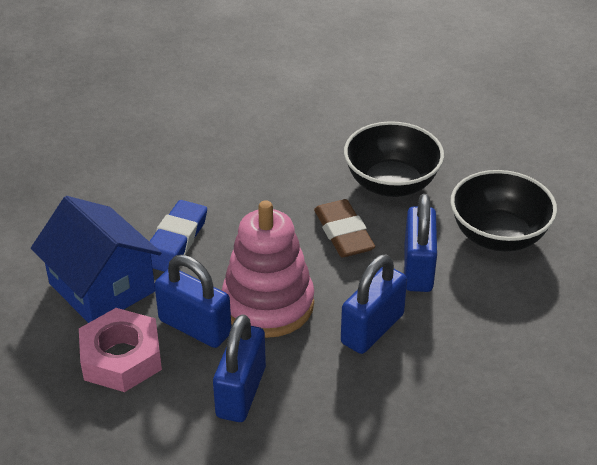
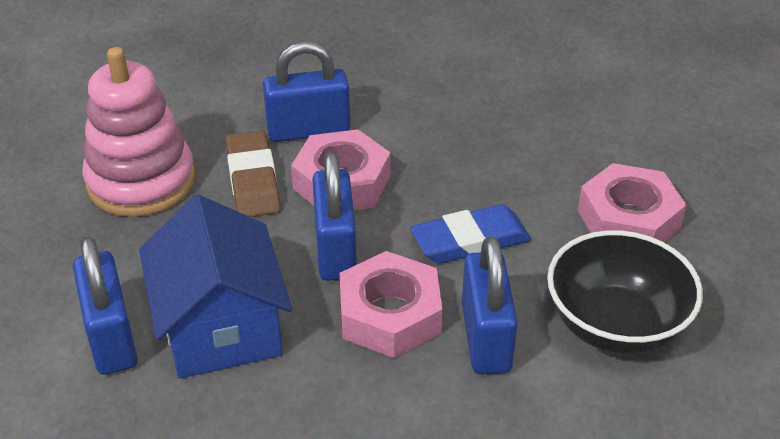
black bowl: [344,121,444,197] [450,170,557,252] = 2 -> [547,230,703,354] = 1
pink nut: [79,308,162,392] = 1 -> [291,129,390,210] [340,251,443,358] [578,163,687,243] = 3

